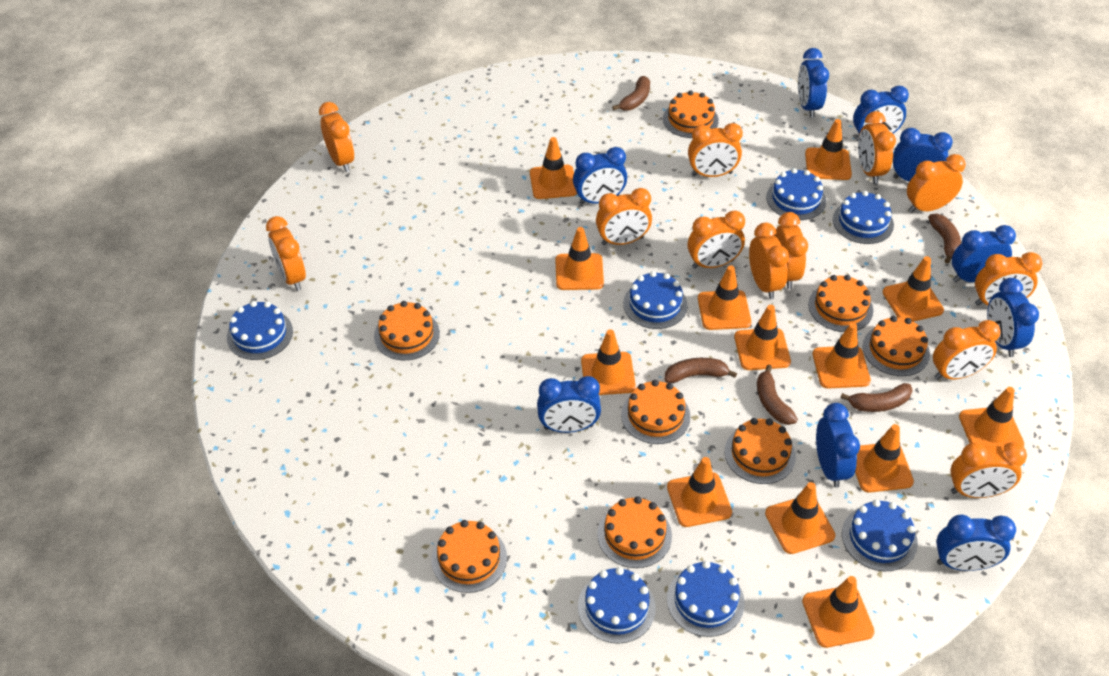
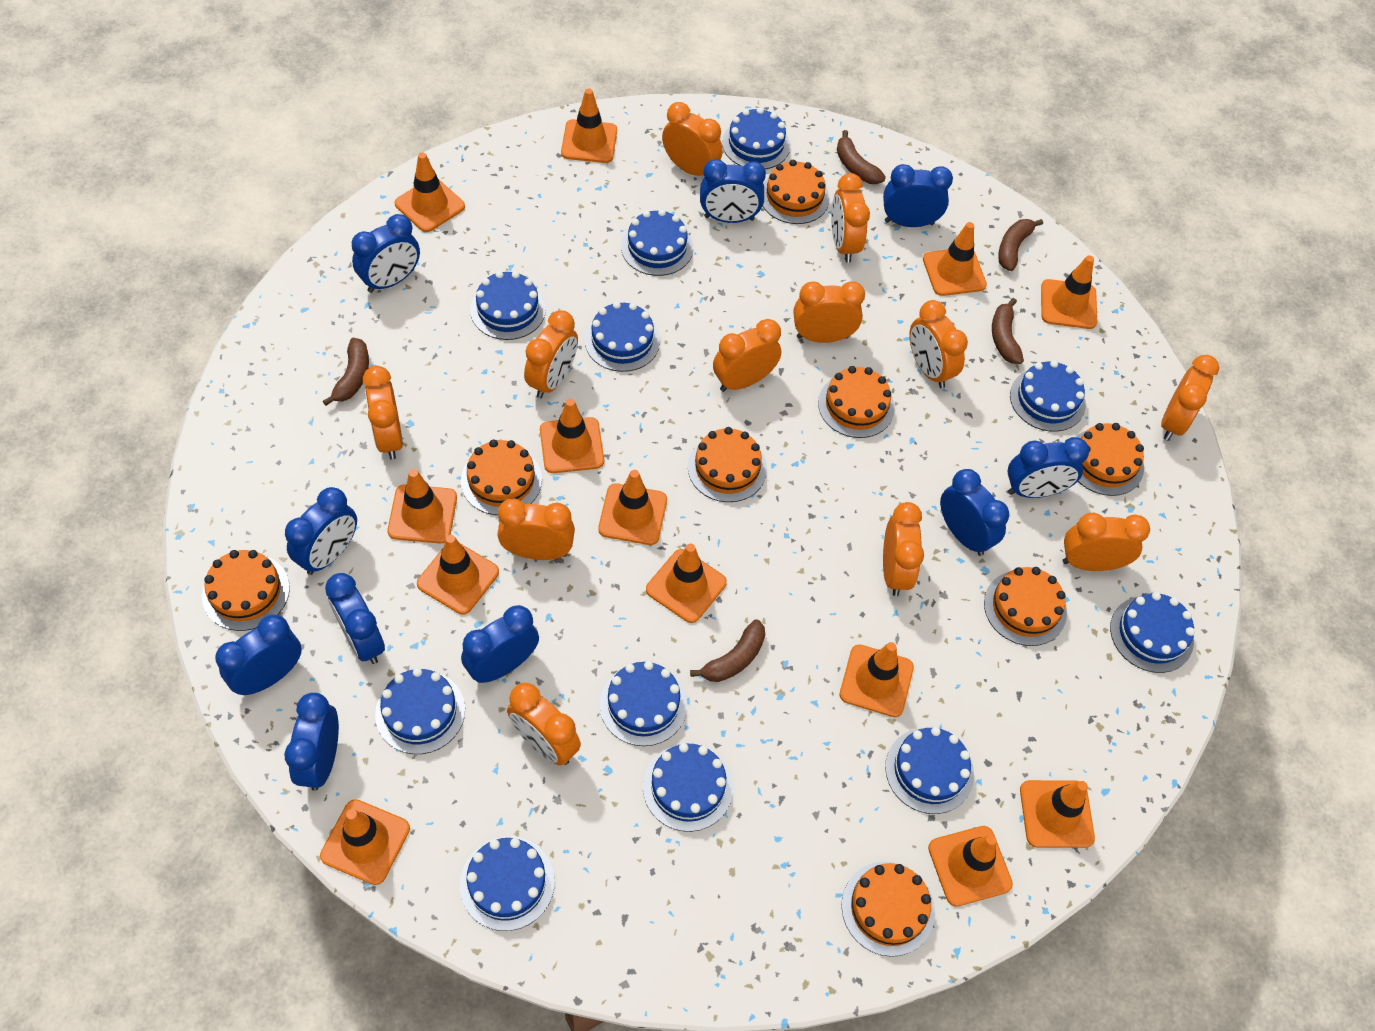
blue cake: [227,301,293,360] [578,567,656,644] [623,271,688,329] [667,561,745,637] [766,168,826,220] [833,191,894,244] [842,500,918,571] = 7 -> [375,668,465,754] [460,836,555,931] [470,271,546,340] [585,301,660,372] [600,661,687,746] [621,209,693,276] [643,743,733,832] [722,107,790,169] [885,727,974,814] [1010,360,1086,432] [1110,592,1195,673] = 11
blue clock: [537,376,601,433] [573,147,627,205] [798,48,829,118] [816,403,860,488] [853,86,909,141] [893,128,953,182] [936,515,1016,571] [952,225,1016,282] [987,278,1039,357] = 9 -> [215,615,302,695] [284,693,339,791] [285,487,357,575] [325,573,385,664] [352,214,420,293] [461,605,539,683] [700,159,766,223] [883,164,953,227] [940,469,1009,556] [1008,437,1089,498] = 10

